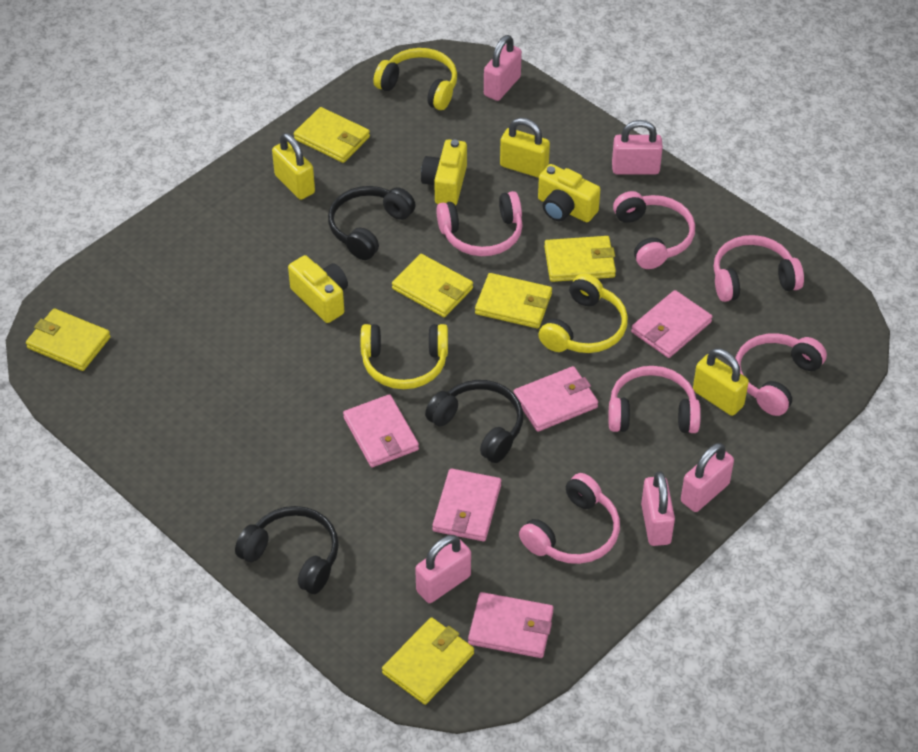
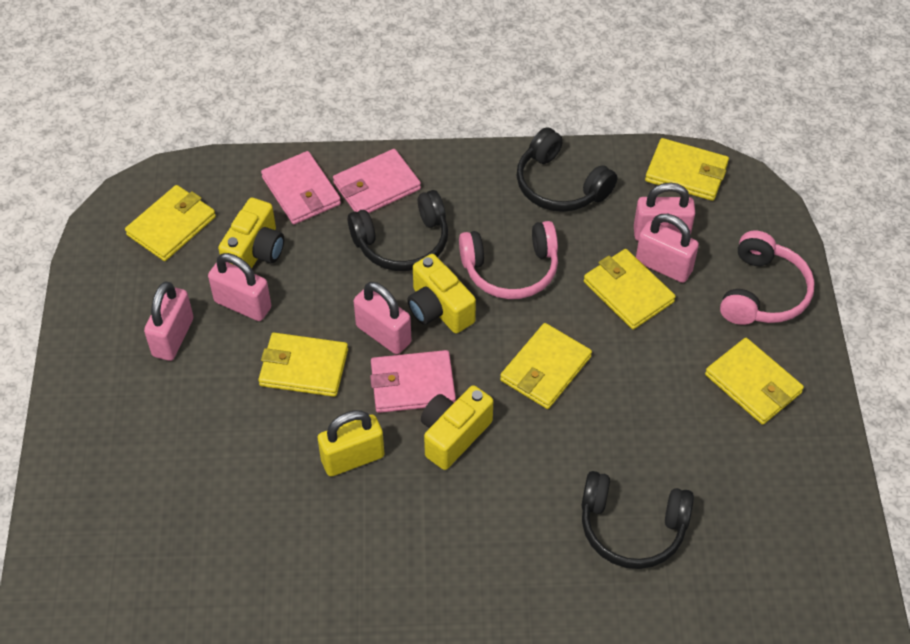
pink headphones: [436,191,523,256] [519,473,620,564] [608,366,701,433] [613,191,695,269] [714,235,804,302] [735,333,827,416] = 6 -> [459,221,558,299] [720,231,815,325] = 2
pink wallet: [343,394,419,467] [432,468,501,541] [468,592,554,658] [513,366,598,432] [631,290,713,358] = 5 -> [261,151,341,225] [333,149,421,213] [370,350,456,413] = 3
yellow headphones: [361,324,448,389] [373,48,457,110] [539,273,628,353] = 3 -> none = 0
yellow padlock: [272,133,315,200] [500,118,550,178] [693,348,749,416] = 3 -> [318,410,385,477] = 1

